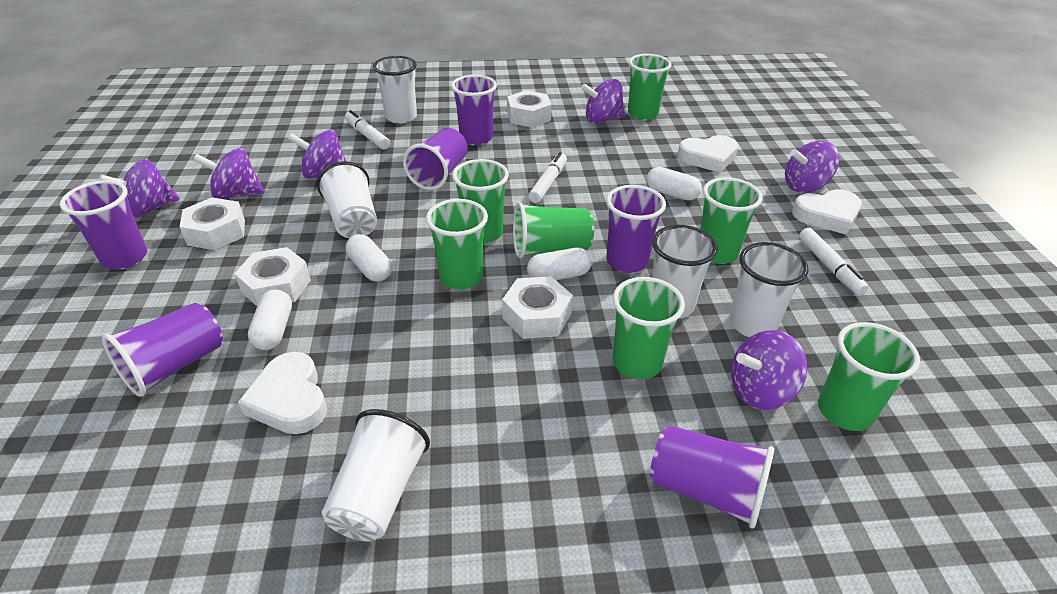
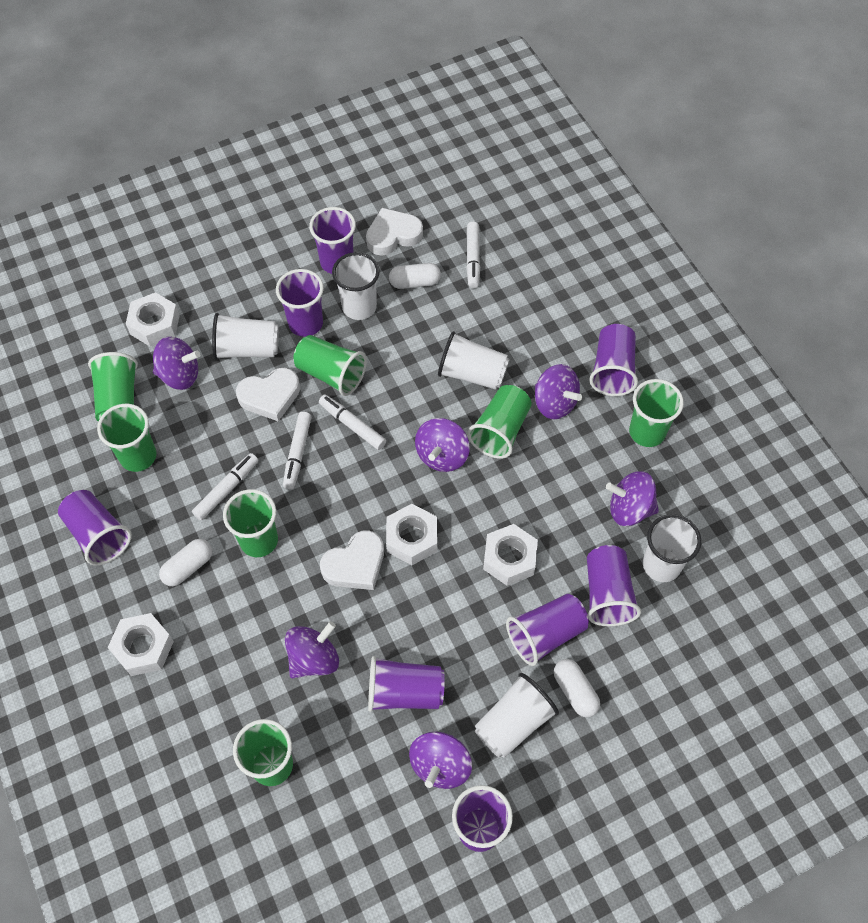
purple cup: [60,180,147,270] [102,303,223,397] [403,128,467,190] [451,75,497,145] [606,185,666,273] [650,425,774,529] = 6 -> [58,490,132,565] [276,269,324,337] [309,207,356,274] [368,656,445,712] [452,785,513,852] [506,594,589,666] [587,545,641,626] [589,324,638,396] = 8
white capsule: [248,289,292,350] [346,234,392,282] [527,248,592,280] [646,167,702,201] = 4 -> [159,539,212,586] [389,263,441,289] [554,659,600,717] = 3
white marker: [345,110,390,149] [528,152,567,203] [799,228,869,296] = 3 -> [192,453,258,520] [283,412,312,489] [319,394,386,450] [466,222,480,288] = 4

